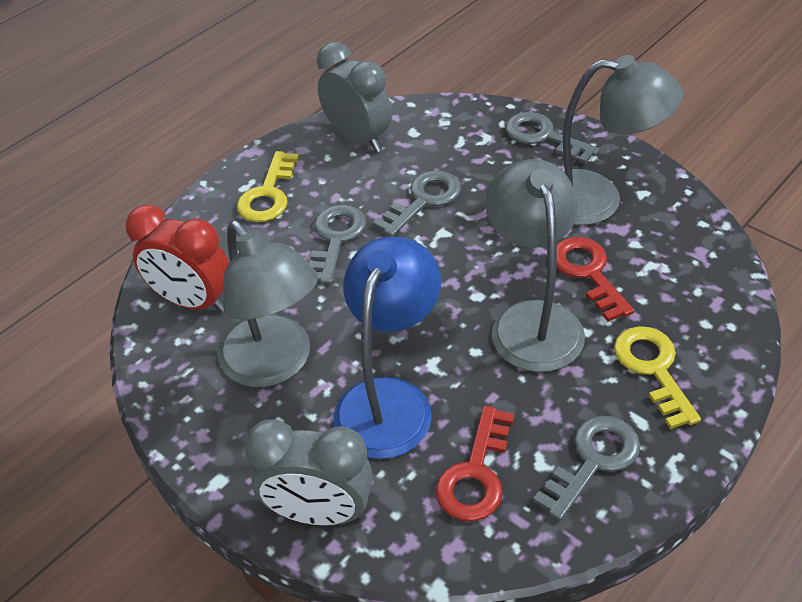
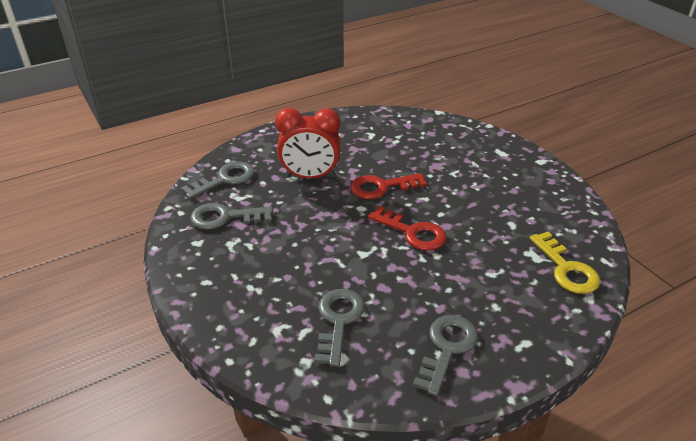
blue lamp: [334,236,441,459] = 1 -> none = 0
grey clock: [244,419,373,526] [317,42,392,152] = 2 -> none = 0
grey lamp: [218,220,318,387] [485,159,585,372] [563,55,683,225] = 3 -> none = 0
yellow key: [237,151,299,222] [614,326,701,429] = 2 -> [530,232,600,294] = 1

